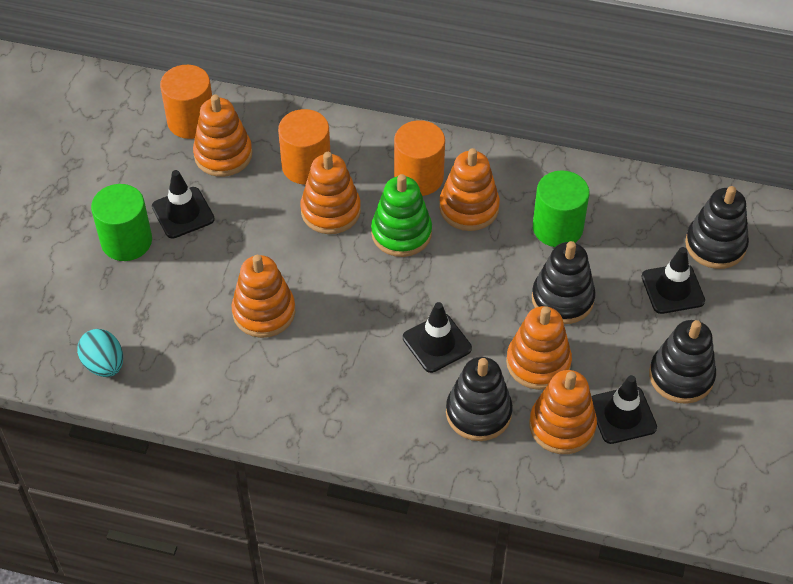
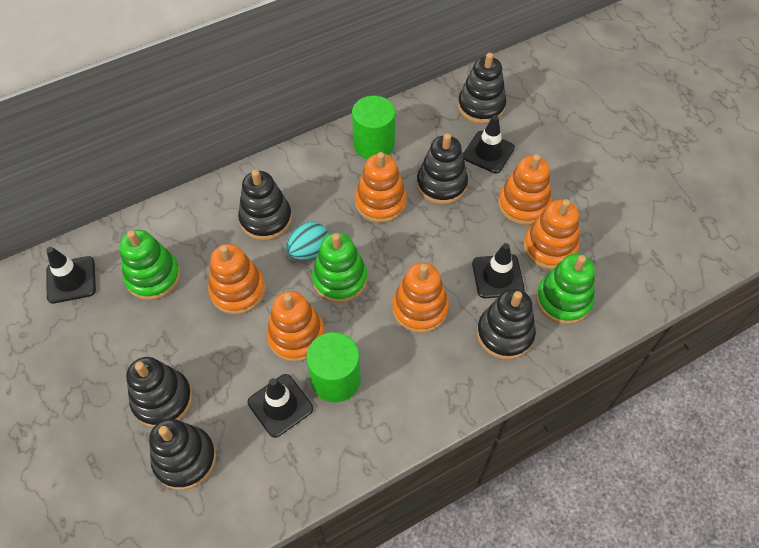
black stacking toy: [446,357,513,441] [532,241,596,324] [649,320,716,404] [685,186,749,269] = 4 -> [126,357,193,428] [149,419,216,490] [238,170,292,241] [417,133,468,205] [458,53,506,124] [477,289,536,360] = 6
green stacking toy: [371,174,432,257] = 1 -> [120,230,181,300] [312,232,367,303] [536,254,595,324] = 3
orange cylinder: [160,65,212,139] [278,109,330,185] [394,120,445,196] = 3 -> none = 0

